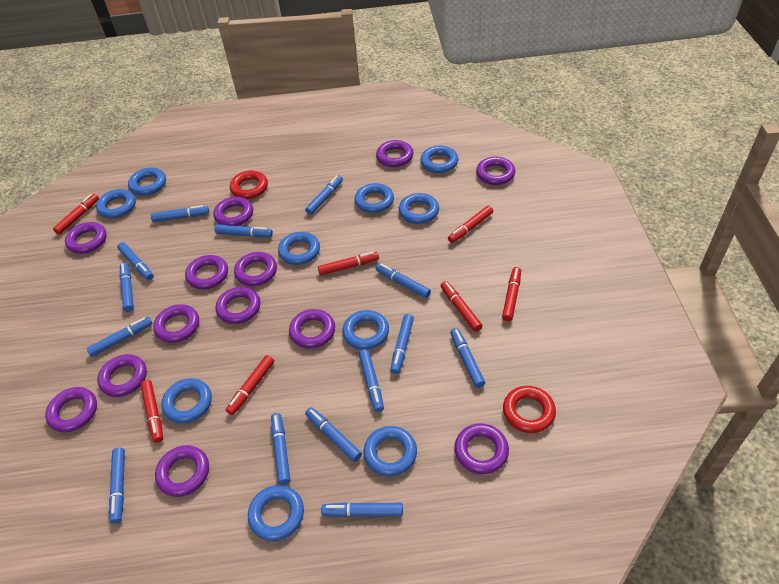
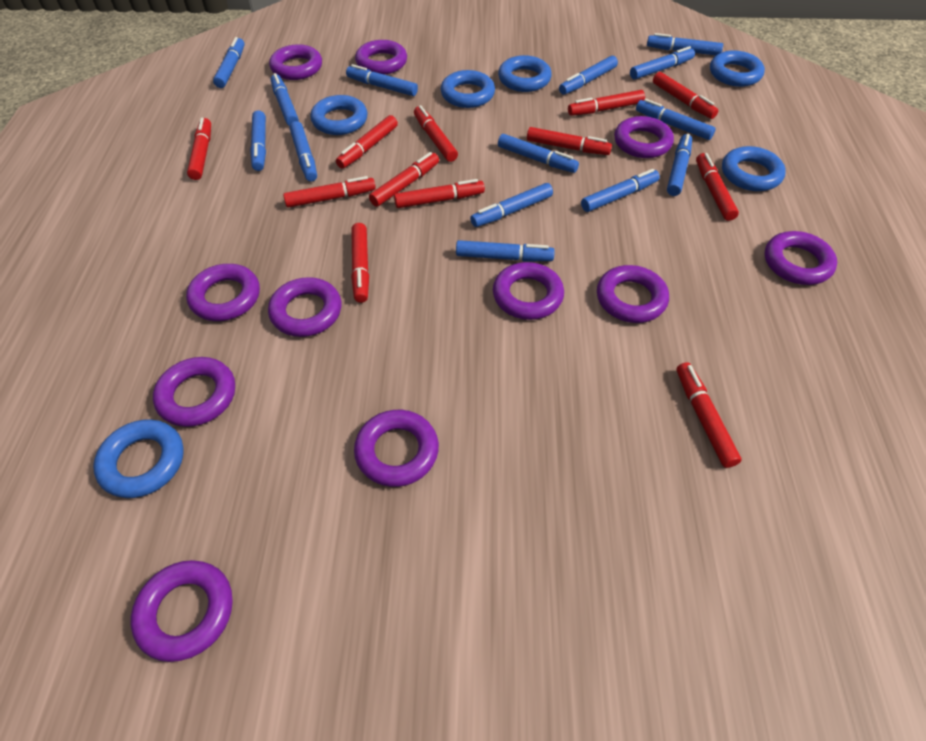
blue ring: [96,189,136,218] [128,168,166,196] [161,378,212,424] [248,485,304,541] [278,232,320,265] [342,310,389,350] [355,183,394,213] [363,426,417,477] [399,193,439,224] [420,146,458,173] = 10 -> [93,419,184,498] [310,95,367,135] [441,70,495,108] [498,55,552,92] [710,50,765,87] [722,146,786,191] = 6
purple ring: [45,387,97,432] [65,222,107,254] [97,354,147,397] [153,304,199,343] [155,445,209,497] [185,255,228,290] [214,197,253,226] [216,287,260,324] [234,252,277,286] [289,309,335,349] [376,140,413,167] [454,423,509,474] [476,156,515,185] = 13 -> [131,560,233,662] [153,357,235,427] [186,264,260,321] [268,277,341,337] [269,44,322,80] [354,410,439,487] [355,40,407,75] [493,262,564,320] [597,265,669,323] [614,116,674,158] [765,231,837,285] = 11
red marker: [53,194,99,235] [140,380,163,443] [226,355,274,415] [318,251,379,275] [441,281,482,332] [448,206,493,243] [502,267,521,321] = 7 -> [187,118,211,180] [283,176,376,208] [336,115,398,169] [351,223,369,303] [369,152,439,207] [394,179,485,208] [414,105,458,162] [527,127,612,155] [568,90,645,116] [653,72,718,119] [677,362,742,468] [696,153,739,221] = 12
red ring: [230,171,268,199] [503,386,556,433] = 2 -> none = 0

